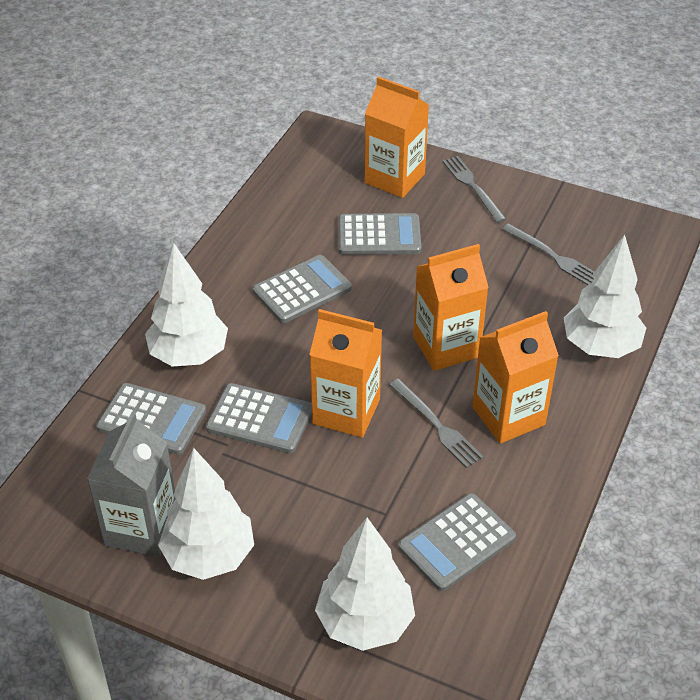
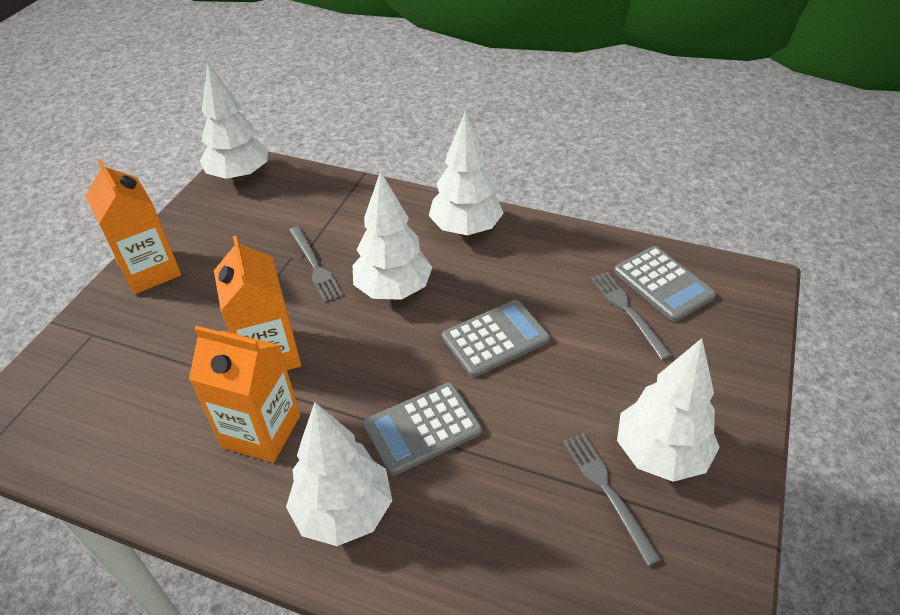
grey calculator: [96,383,206,455] [206,383,312,453] [253,255,352,323] [338,213,421,255] [398,493,516,591] = 5 -> [363,382,482,476] [442,300,550,377] [614,246,716,321] = 3
grey carton: [87,412,176,557] = 1 -> none = 0
orange carton: [309,309,382,438] [365,76,429,198] [413,244,489,371] [472,311,559,444] = 4 -> [85,159,181,294] [189,326,300,463] [214,236,301,370] = 3
white tree: [145,243,228,367] [158,448,254,580] [315,518,415,651] [564,235,646,358] = 4 -> [200,63,268,182] [286,402,392,546] [353,171,432,300] [429,112,504,236] [617,338,720,482] = 5

